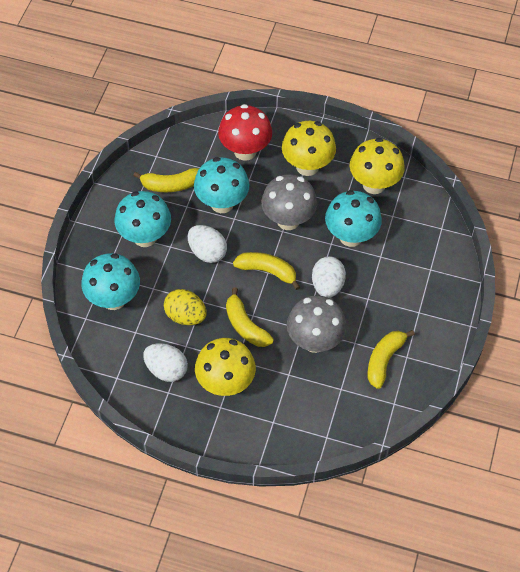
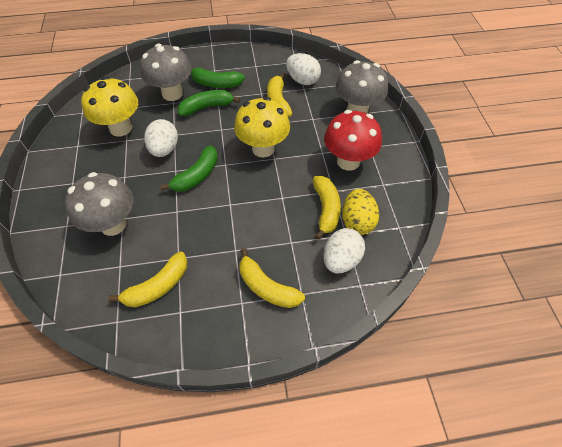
green banana: none = 0 -> [160,145,218,192] [178,90,240,116] [191,68,245,88] = 3
grey mushroom: [261,174,317,230] [287,295,347,353] = 2 -> [65,172,134,236] [140,44,192,101] [336,60,388,114] = 3
turquoise mushroom: [81,253,140,310] [114,191,171,247] [194,157,249,213] [325,190,382,247] = 4 -> none = 0
yellow mushroom: [195,338,256,396] [282,121,336,176] [350,138,405,194] = 3 -> [81,77,138,137] [234,97,290,158] = 2

